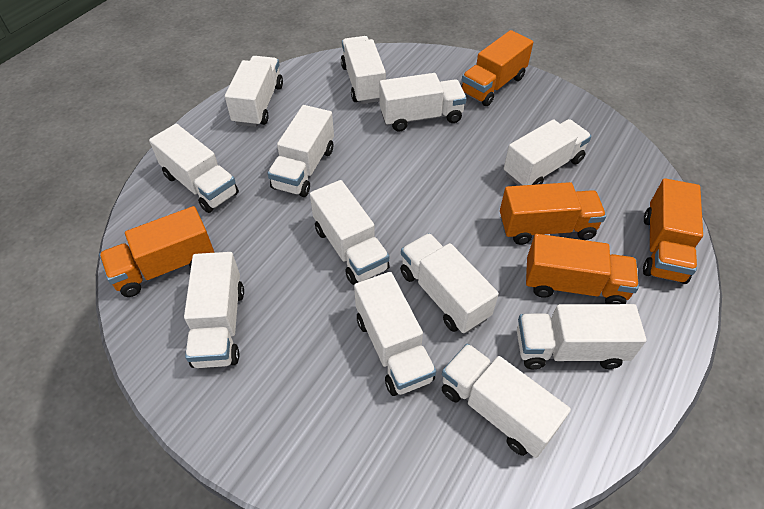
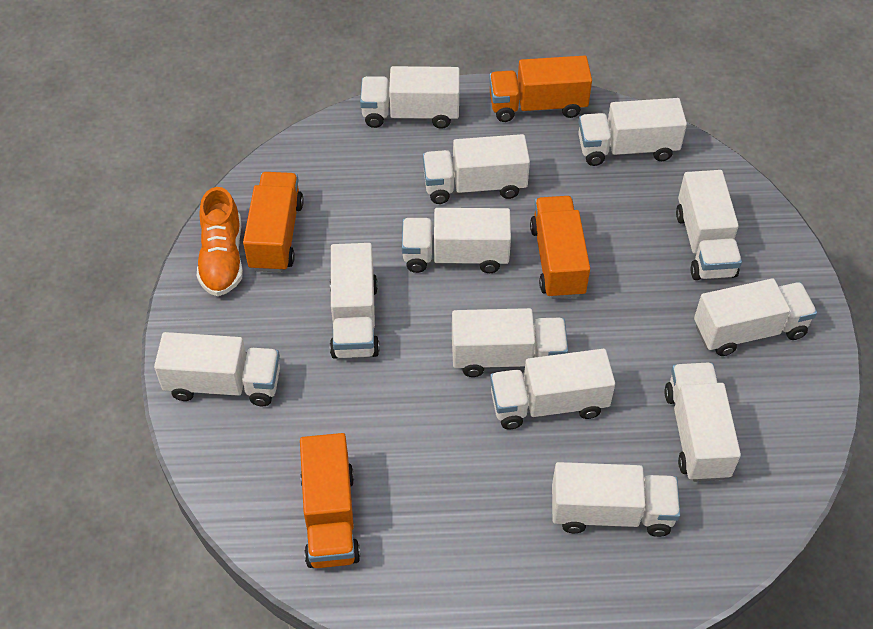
orange shoe: none = 0 -> [197,187,243,296] = 1
orange truck: [99,206,214,297] [461,30,533,106] [500,182,606,245] [526,234,639,304] [643,178,703,284] = 5 -> [243,172,304,273] [300,433,360,568] [489,56,592,122] [530,196,590,299] = 4

